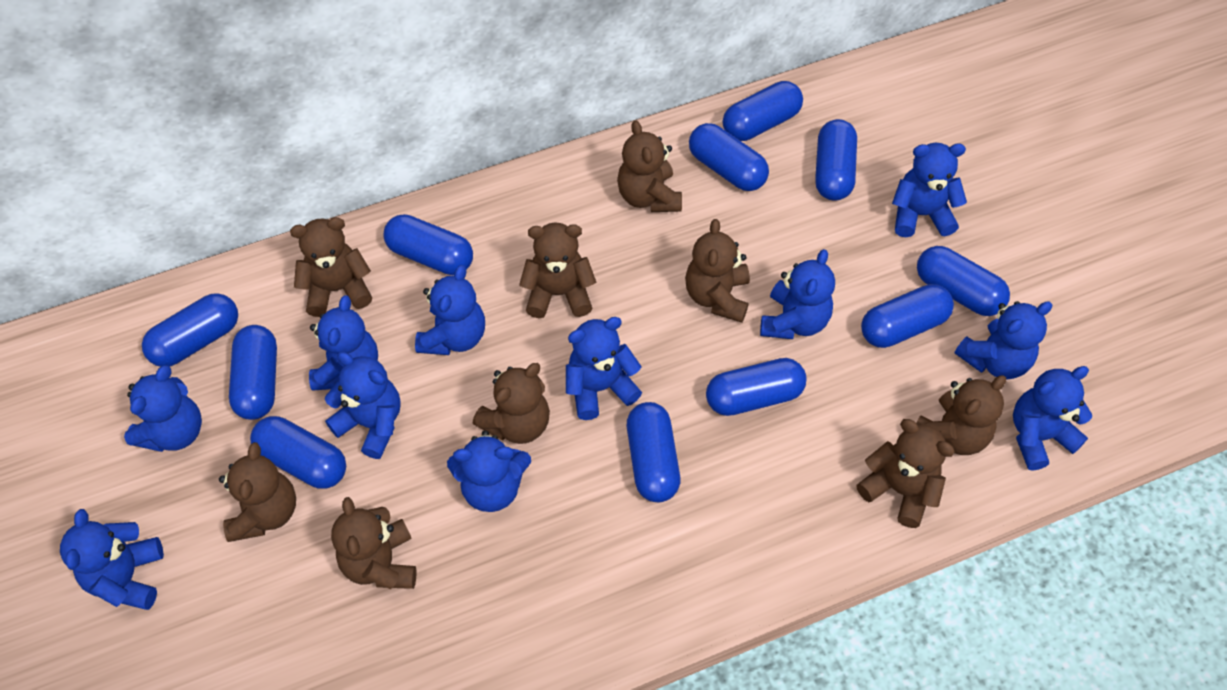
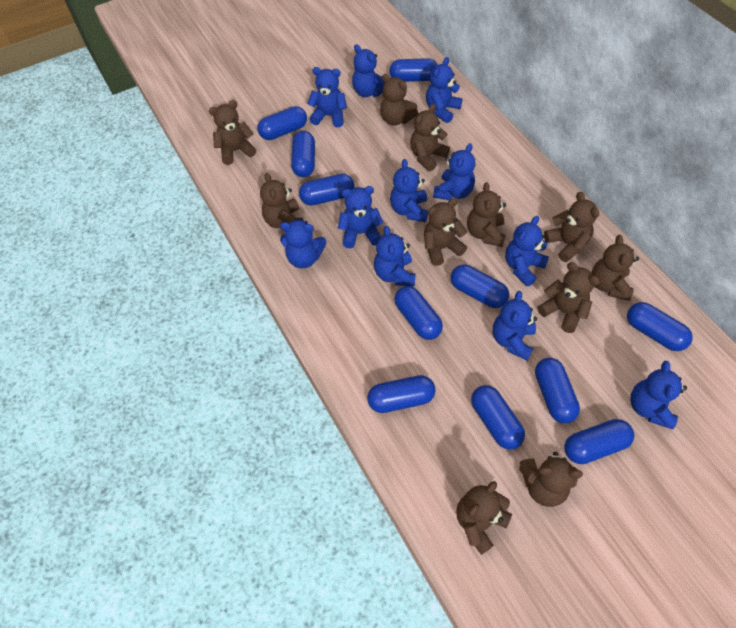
brown teddy bear: [219,442,296,542] [290,217,372,317] [331,497,417,589] [473,363,550,444] [519,223,596,318] [617,120,682,212] [685,219,750,323] [857,419,955,528] [916,375,1006,455] = 9 -> [209,100,256,165] [260,173,303,228] [380,74,418,126] [410,104,450,172] [424,199,467,266] [456,481,512,555] [467,182,506,247] [519,452,583,507] [538,262,600,333] [544,192,599,262] [592,235,639,301] = 11

